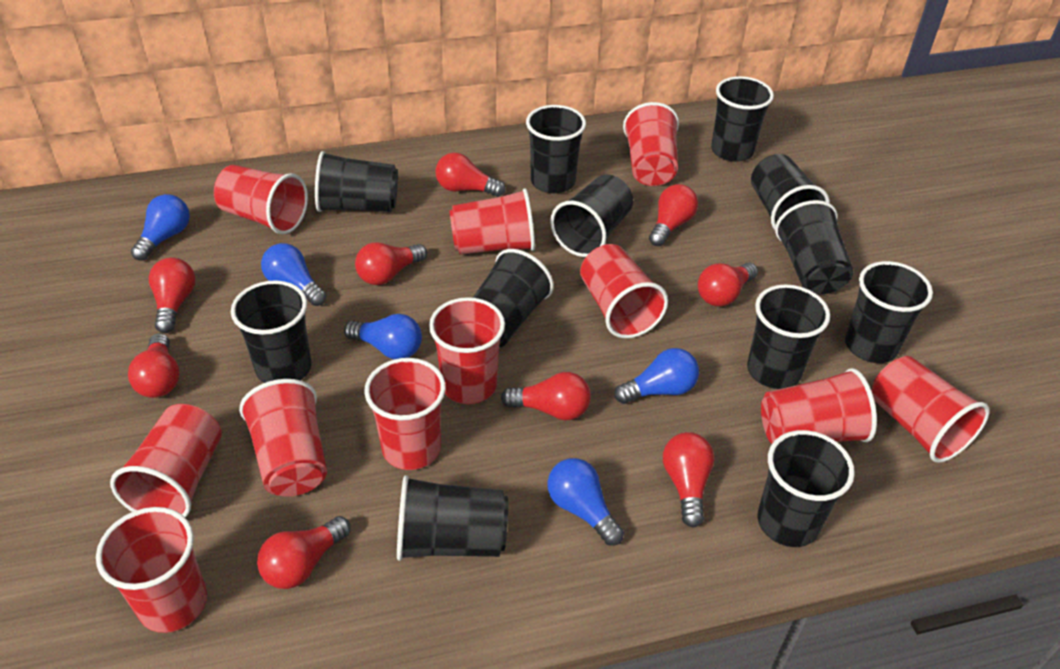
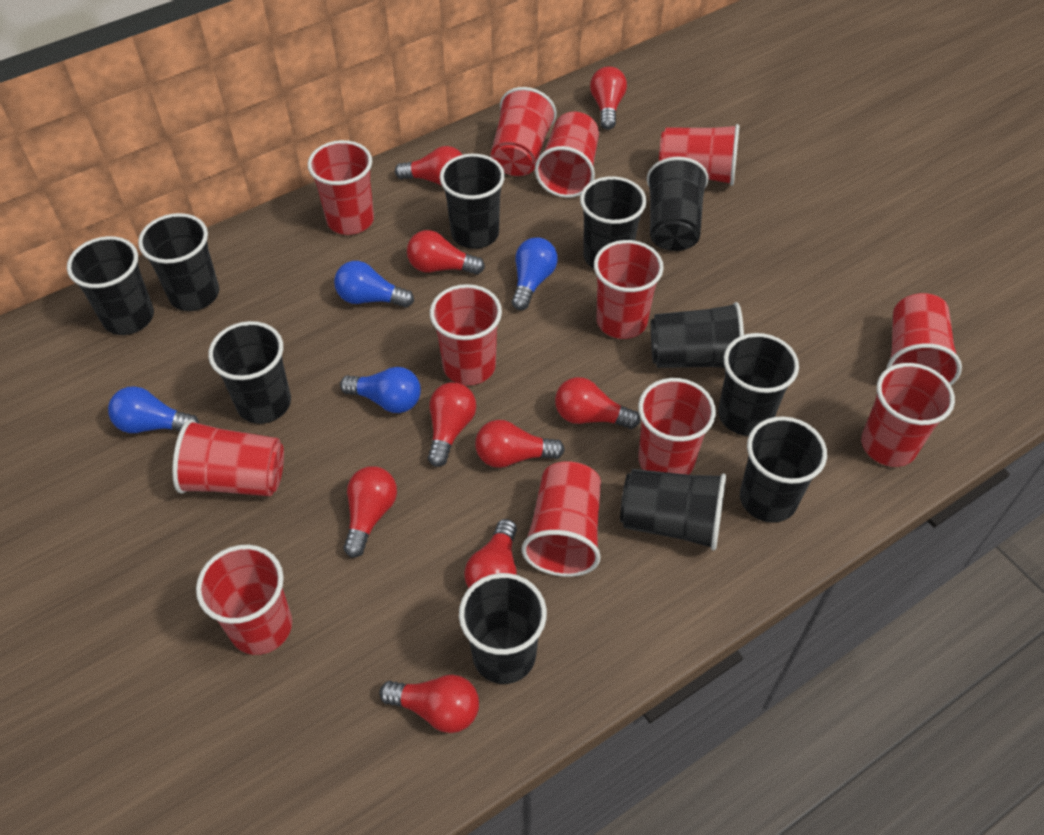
black cup: [231,280,311,383] [315,151,398,212] [397,475,508,561] [473,249,554,348] [526,105,586,193] [550,174,633,257] [711,76,774,162] [747,284,830,389] [751,154,830,230] [758,430,855,547] [775,200,853,295] [845,261,933,363] = 12 -> [67,236,154,335] [138,213,219,311] [208,321,291,424] [440,154,505,249] [459,573,547,684] [580,176,647,269] [620,469,726,551] [647,157,709,251] [651,302,744,368] [718,333,799,436] [740,416,827,523] = 11
blue light bulb: [131,194,190,261] [261,243,327,306] [344,314,422,359] [547,458,624,546] [614,348,699,404] = 5 -> [108,386,199,433] [334,261,414,308] [340,367,421,413] [512,237,558,310] = 4
red cup: [96,507,207,633] [110,404,222,517] [214,165,308,234] [239,379,327,497] [364,358,446,470] [429,297,505,404] [449,188,535,254] [580,244,668,338] [623,102,679,186] [761,368,877,444] [872,356,990,463] = 11 -> [172,419,284,496] [196,545,292,655] [308,140,374,235] [430,284,502,385] [491,87,556,176] [522,461,601,577] [535,112,599,198] [594,240,664,339] [638,378,716,475] [659,124,739,186] [861,363,955,467] [887,293,962,385] = 12

